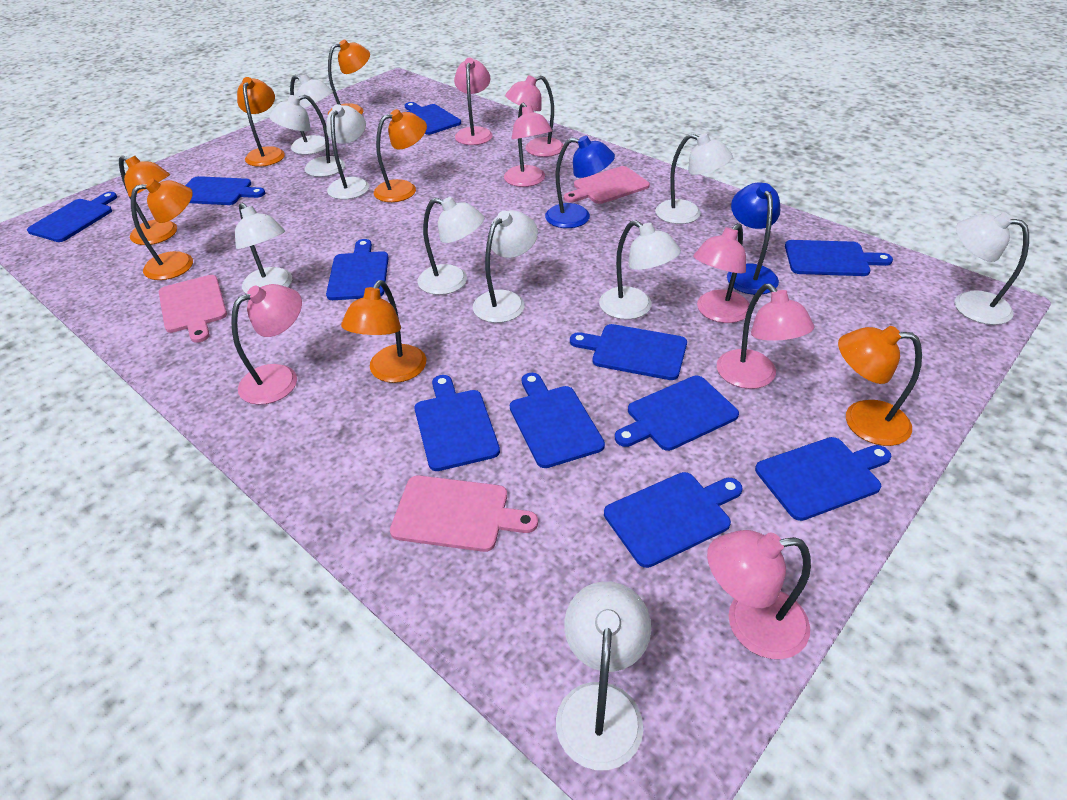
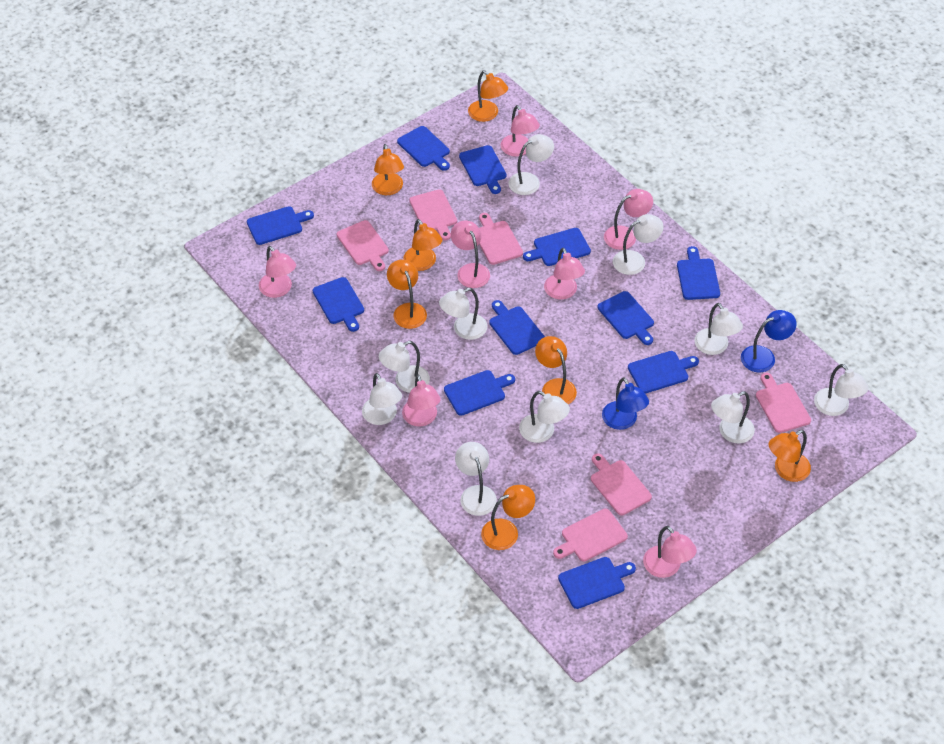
pink cutting board: [159,275,227,343] [390,475,538,552] [564,166,650,204] = 3 -> [337,220,389,271] [409,189,457,240] [479,213,523,265] [553,508,628,561] [591,453,652,516] [756,373,811,433] = 6

